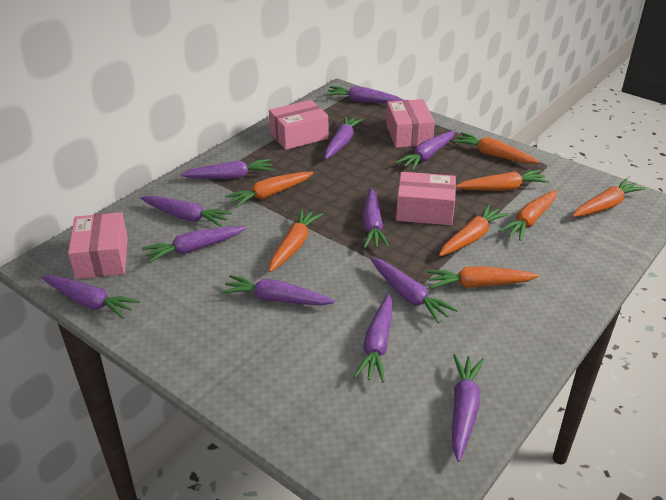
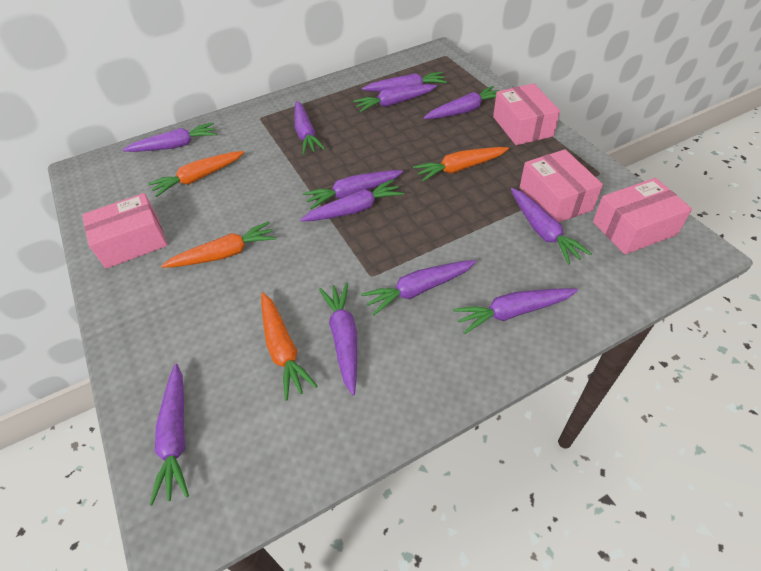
orange carrot: [225,172,313,208] [269,208,323,272] [427,266,539,289] [439,204,509,256] [453,132,539,164] [456,170,549,191] [499,190,557,241] [572,178,645,217] = 8 -> [148,151,244,197] [161,221,276,268] [261,292,317,400] [413,147,509,182] = 4

